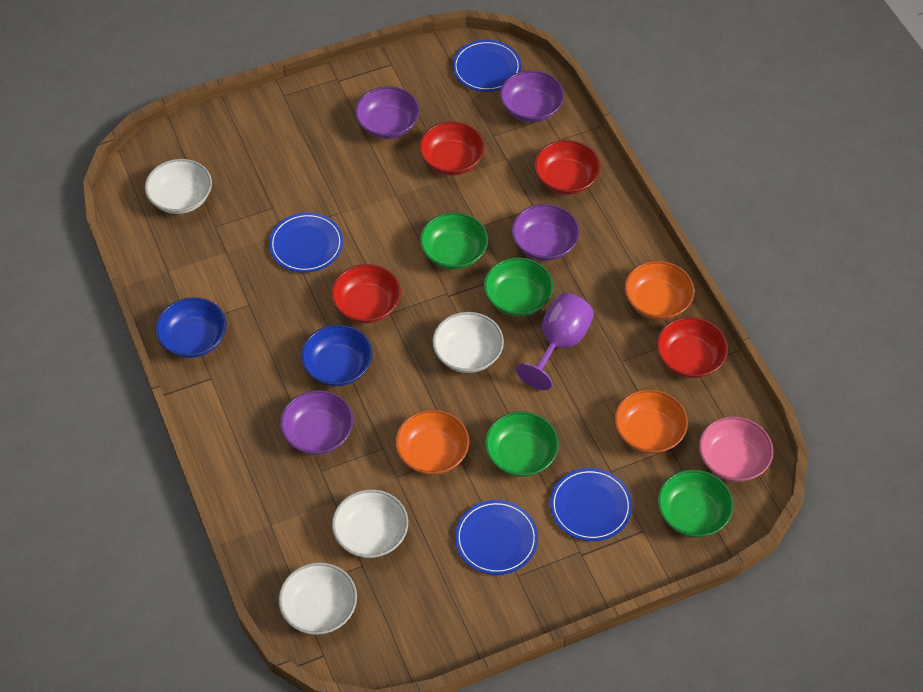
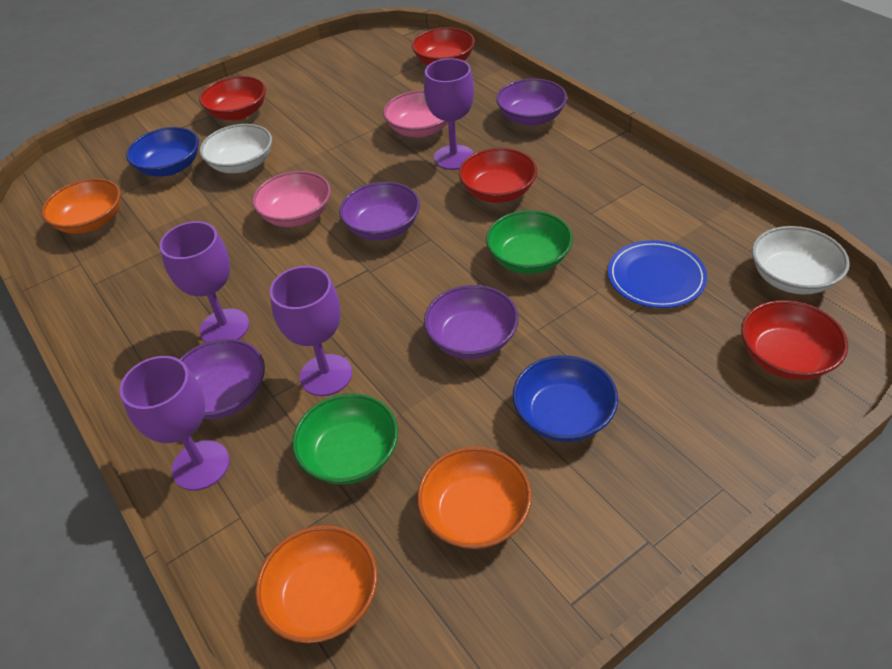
blue plate: [269,212,343,273] [453,40,521,92] [455,500,538,575] [550,468,632,541] = 4 -> [608,240,707,308] = 1
green bowl: [420,212,488,270] [484,257,553,317] [485,411,559,477] [657,469,734,537] = 4 -> [292,393,398,485] [486,210,573,274] = 2
pink bowl: [699,416,773,482] = 1 -> [252,171,331,227] [383,90,448,138] = 2
purple goblet: [516,293,594,390] = 1 -> [120,356,230,491] [159,221,249,342] [270,266,352,396] [424,58,474,170] = 4
white bowl: [145,159,212,214] [279,562,357,635] [332,489,408,558] [432,312,504,373] = 4 -> [200,124,272,173] [752,226,850,294] = 2

